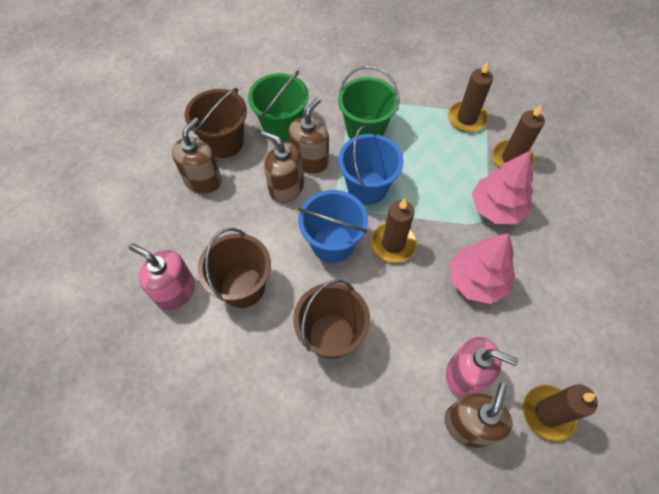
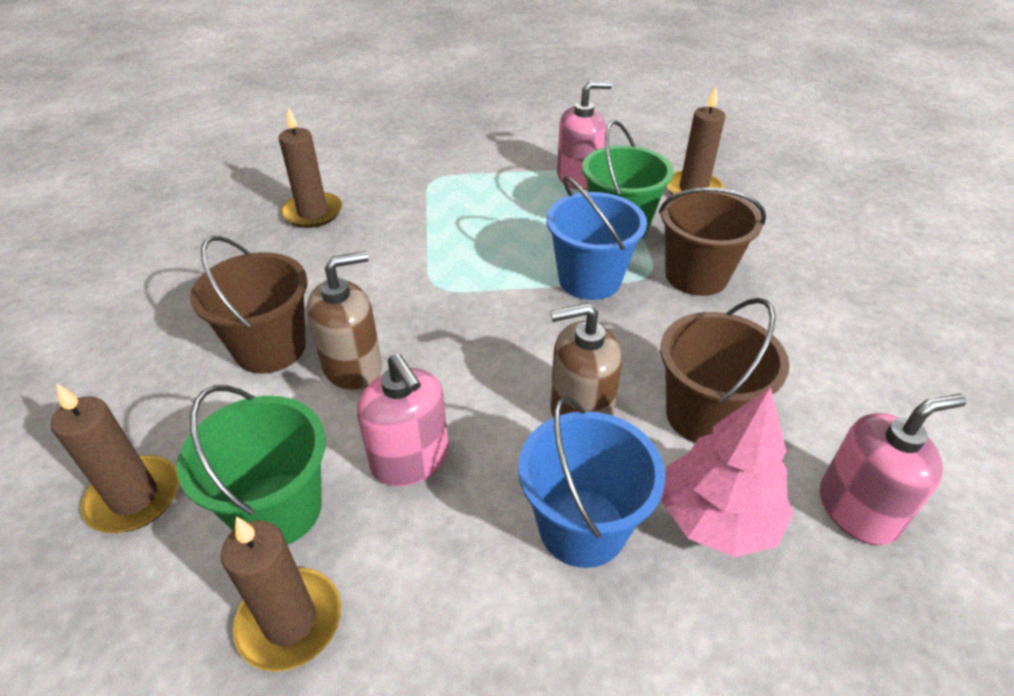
brown soap dispenser: [172,117,222,194] [261,131,304,203] [288,98,329,174] [444,383,512,448] = 4 -> [307,251,382,390] [550,303,622,418] = 2
pink soap dispenser: [129,244,195,311] [446,337,518,398] = 2 -> [357,354,449,486] [557,81,612,190] [820,394,966,545] = 3
pink tree: [450,233,515,304] [472,151,533,224] = 2 -> [662,387,794,557] = 1

